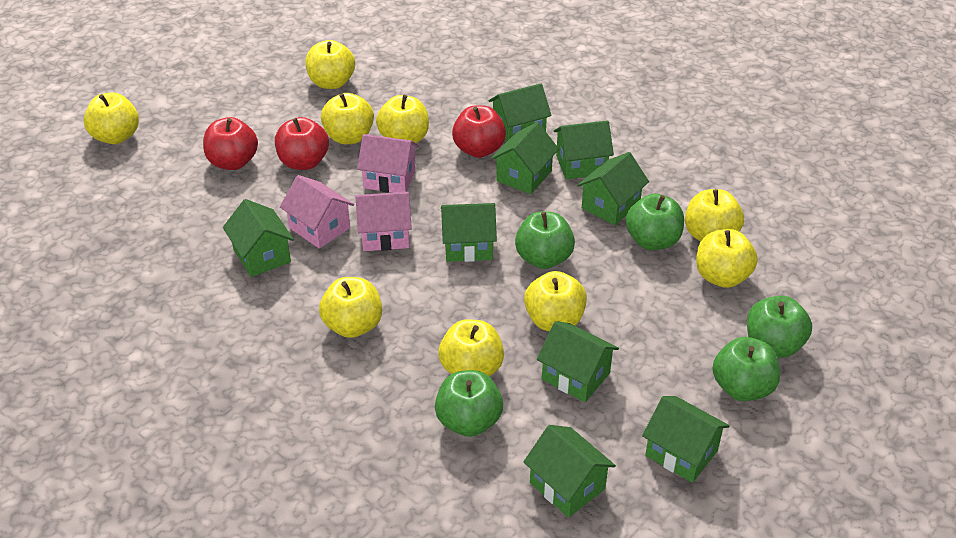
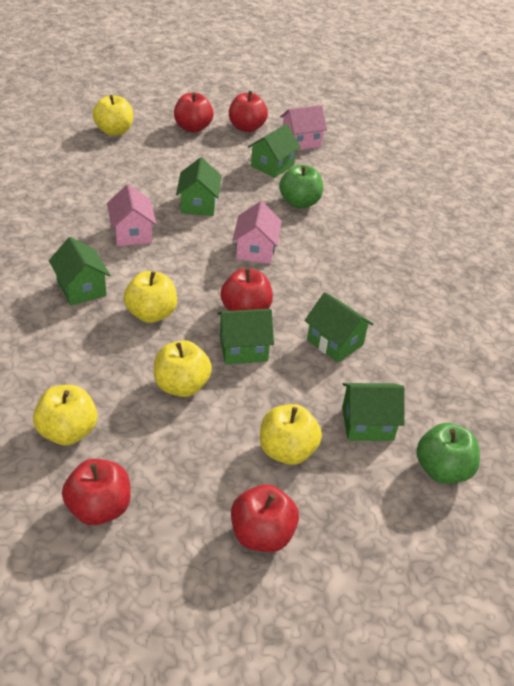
green apple: [435,370,503,437] [515,212,575,269] [626,194,684,250] [713,337,780,401] [747,296,812,358] = 5 -> [279,164,323,208] [416,423,480,484] = 2
green house: [223,199,294,277] [441,203,497,262] [488,83,552,142] [491,122,559,194] [523,425,616,517] [537,321,619,402] [554,120,614,179] [577,152,649,225] [642,396,730,483] = 9 -> [49,237,111,306] [176,157,222,216] [217,309,274,364] [248,124,301,178] [304,292,373,362] [342,383,405,441] = 6
red apple: [203,117,258,170] [275,117,329,170] [452,105,506,158] = 3 -> [62,459,131,525] [174,92,214,133] [220,268,273,311] [229,91,268,132] [231,484,299,552] = 5
yellow apple: [84,92,139,144] [305,40,355,89] [319,277,382,338] [321,93,374,144] [376,95,429,143] [438,319,504,376] [524,271,587,331] [685,189,744,241] [696,229,758,288] = 9 -> [33,385,97,445] [92,95,133,136] [123,271,177,323] [154,340,212,397] [260,404,322,465] = 5

